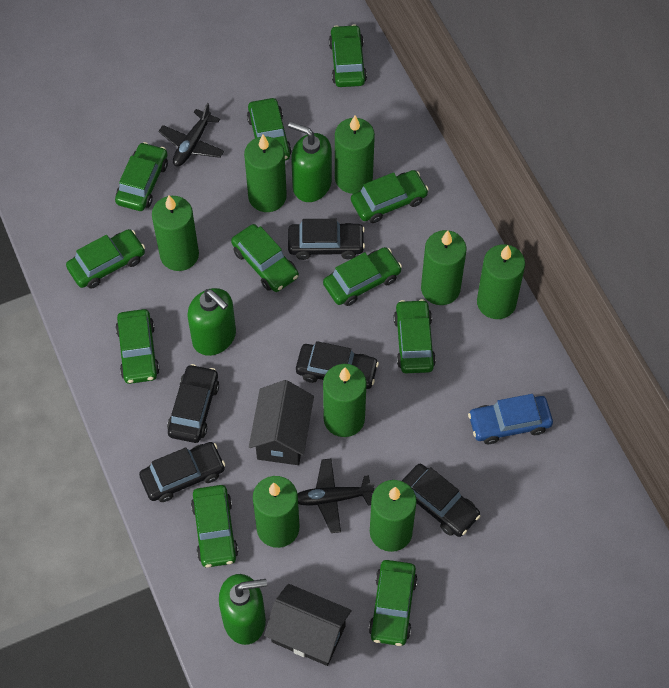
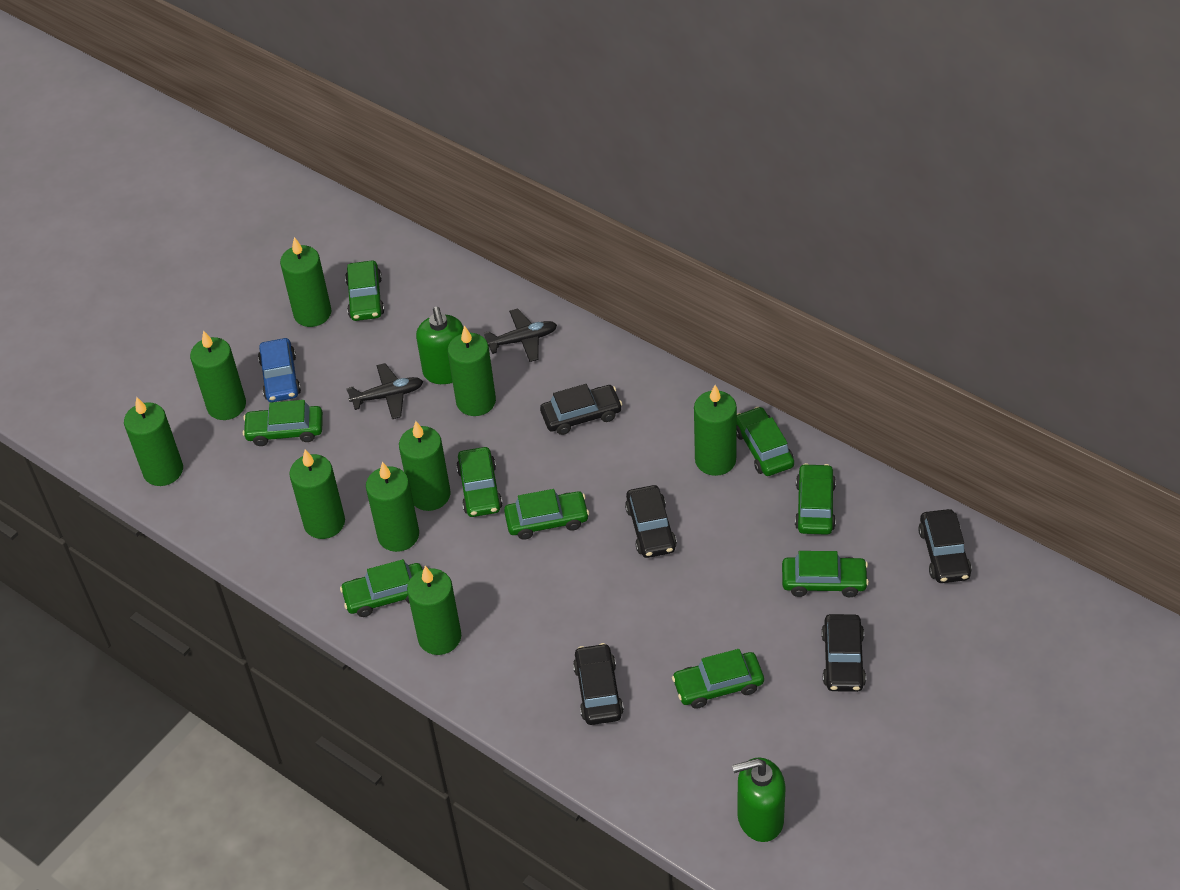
black house: [249,380,314,465] [264,584,352,666] = 2 -> none = 0
green candle: [152,195,199,271] [244,135,287,212] [253,476,299,548] [323,364,367,437] [335,116,375,194] [370,480,417,552] [421,230,466,305] [477,244,525,319] = 8 -> [124,397,183,486] [190,330,246,420] [280,237,332,327] [289,450,345,539] [366,462,419,552] [399,421,451,511] [407,566,461,655] [448,325,496,416] [694,385,737,476] = 9
green car: [66,229,145,289] [115,142,168,211] [116,309,160,384] [191,485,238,568] [231,224,299,292] [247,98,292,160] [323,247,402,306] [329,24,367,87] [351,170,429,223] [369,560,418,646] [394,299,436,373] = 11 -> [243,400,323,446] [340,559,423,617] [345,261,384,321] [456,447,503,517] [504,489,589,540] [672,649,764,709] [737,407,794,476] [782,551,869,597] [795,463,836,535] = 9
green soap dispenser: [187,288,236,356] [219,574,267,645] [288,122,332,202] = 3 -> [416,307,464,384] [732,758,786,842] = 2

